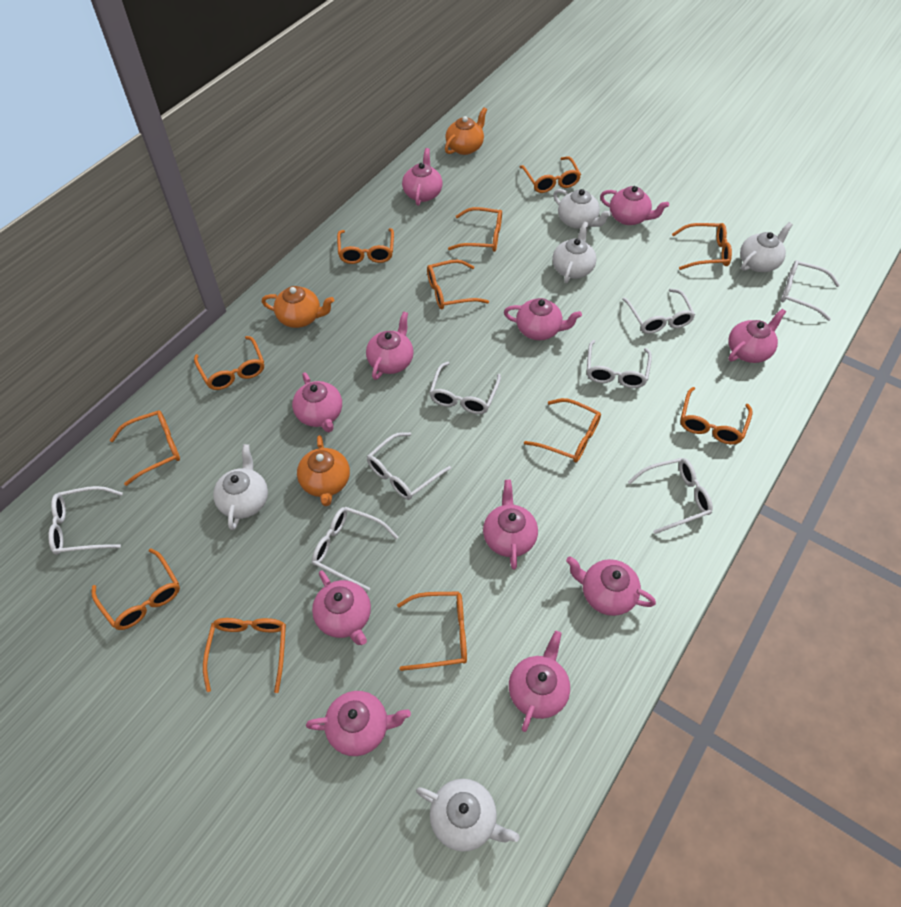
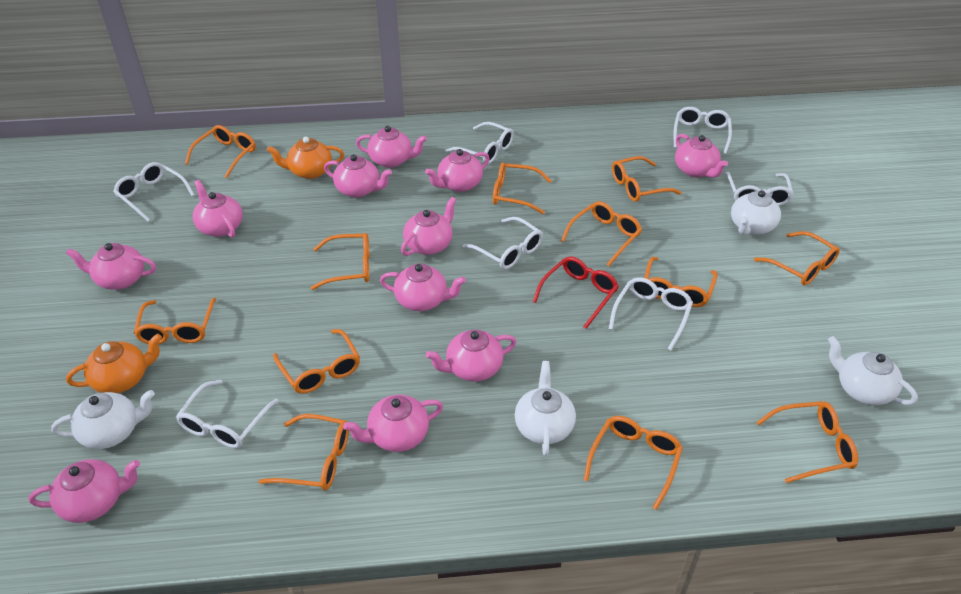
orange teapot: [262,286,334,328] [297,435,350,506] [445,107,487,155] = 3 -> [66,334,162,393] [267,137,344,179] = 2
red glasses: none = 0 -> [533,257,619,329] = 1
white glasses: [48,486,123,555] [312,507,398,591] [367,432,451,500] [429,362,501,414] [587,340,652,388] [622,289,695,334] [628,458,713,534] [781,260,840,321] = 8 -> [113,162,195,222] [176,380,279,448] [445,122,514,164] [463,217,543,269] [609,277,693,351] [673,107,732,155] [725,172,794,206] = 7
white teapot: [213,444,268,530] [416,779,520,852] [552,222,596,283] [553,189,612,229] [740,222,793,272] = 5 -> [51,390,155,449] [515,361,576,456] [731,188,781,235] [828,336,918,405] = 4

